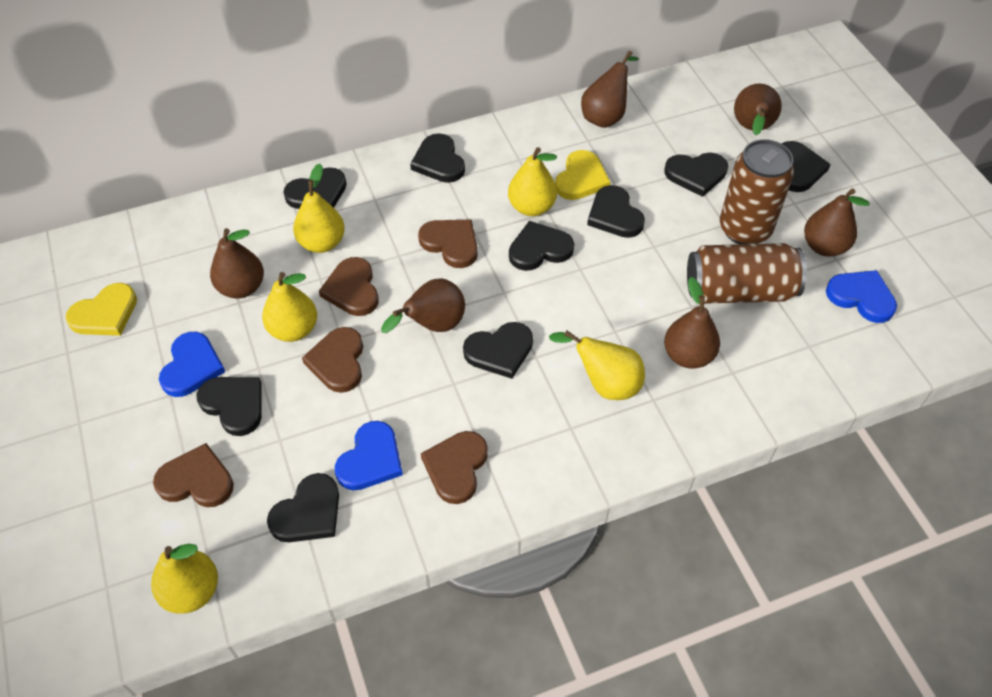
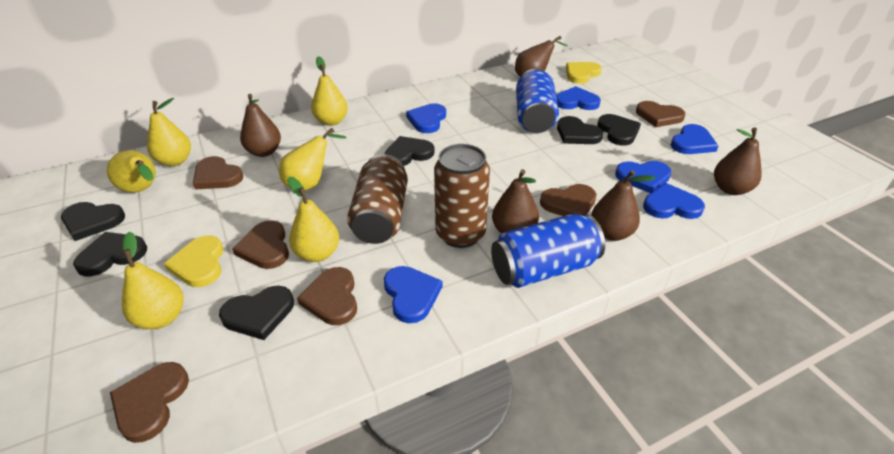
black heart: [196,377,262,436] [267,473,339,542] [283,167,346,209] [410,133,465,183] [463,322,533,379] [509,221,574,271] [587,185,645,238] [664,153,728,197] [781,141,831,192] = 9 -> [61,202,125,241] [73,232,147,277] [219,286,294,340] [385,136,434,166] [557,116,603,144] [597,114,641,146] = 6
blue can: none = 0 -> [491,214,605,288] [516,69,559,133] = 2
blue heart: [159,332,225,397] [335,421,403,490] [826,270,897,323] = 3 -> [384,266,443,323] [406,103,446,133] [556,86,601,110] [615,161,672,193] [643,183,705,219] [671,124,719,154] = 6
brown heart: [153,443,234,507] [302,327,363,393] [319,257,379,316] [418,220,478,268] [421,431,488,504] = 5 -> [110,362,189,443] [193,156,243,189] [232,220,289,269] [297,267,357,325] [540,184,597,216] [636,101,686,127] = 6
brown pear: [210,228,264,299] [381,278,465,333] [581,51,639,128] [664,277,720,369] [734,83,782,135] [804,189,870,256] = 6 -> [240,94,281,157] [492,169,539,234] [515,36,568,77] [591,170,655,241] [714,127,762,195] = 5
yellow pear: [151,544,218,613] [262,272,317,342] [293,164,345,253] [508,147,557,216] [549,330,645,400] = 5 -> [107,150,156,193] [122,232,184,329] [147,98,191,166] [279,128,346,191] [287,177,339,262] [311,56,348,126] = 6

